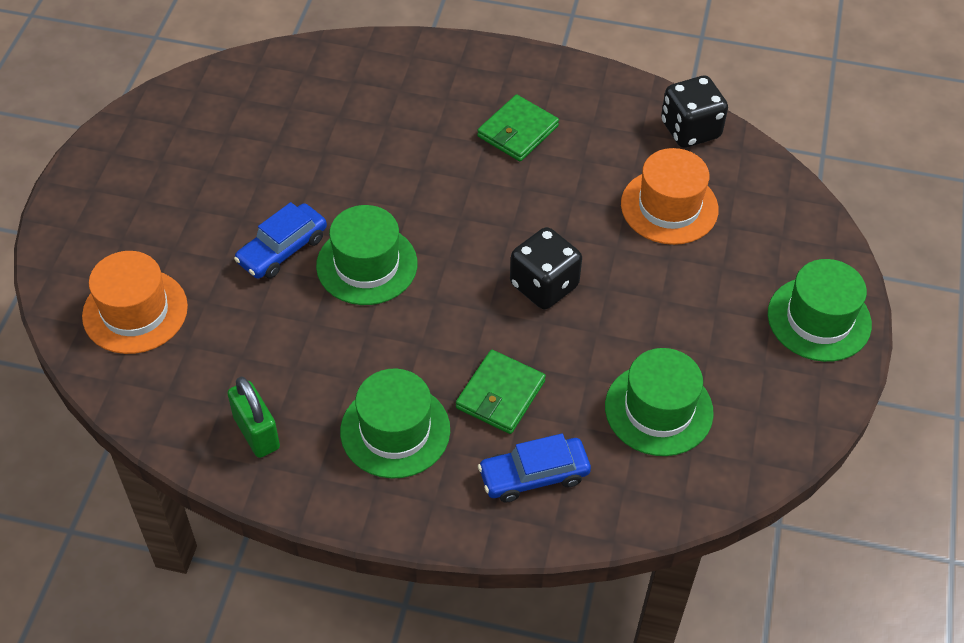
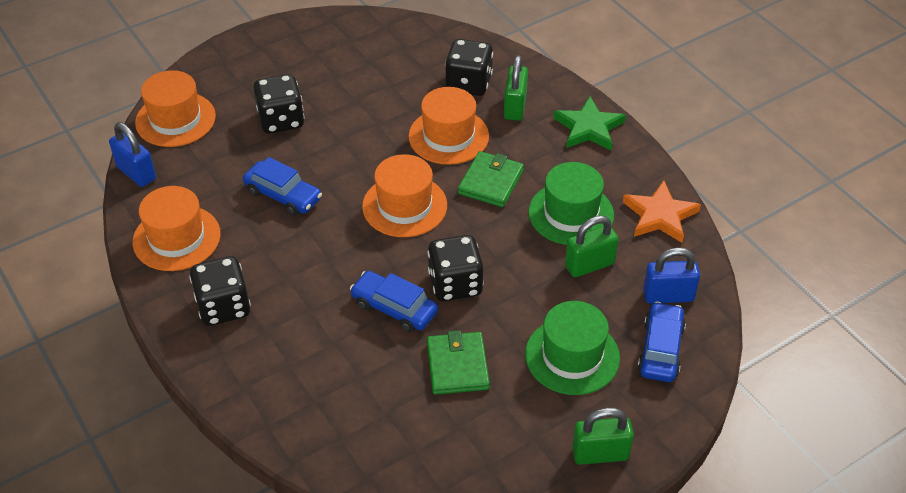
black dice: [510,227,582,309] [661,76,728,148] = 2 -> [189,256,251,326] [253,74,304,134] [428,235,484,301] [445,39,493,96] = 4
blue car: [234,202,327,279] [478,434,591,503] = 2 -> [243,157,322,216] [350,271,438,332] [638,301,686,382] = 3
blue padlock: none = 0 -> [109,122,156,187] [643,247,700,304] = 2
green hat: [316,205,417,305] [340,369,450,479] [605,348,714,456] [768,259,872,362] = 4 -> [525,301,620,395] [528,162,614,245] = 2
green padlock: [227,377,280,458] = 1 -> [504,55,528,121] [565,215,619,277] [572,407,634,465] = 3
green star: none = 0 -> [553,96,626,151] = 1
orange hat: [82,251,188,354] [621,148,719,245] = 2 -> [133,186,221,271] [135,70,216,147] [362,154,447,237] [409,87,489,165] = 4
orange star: none = 0 -> [623,181,701,243] = 1

